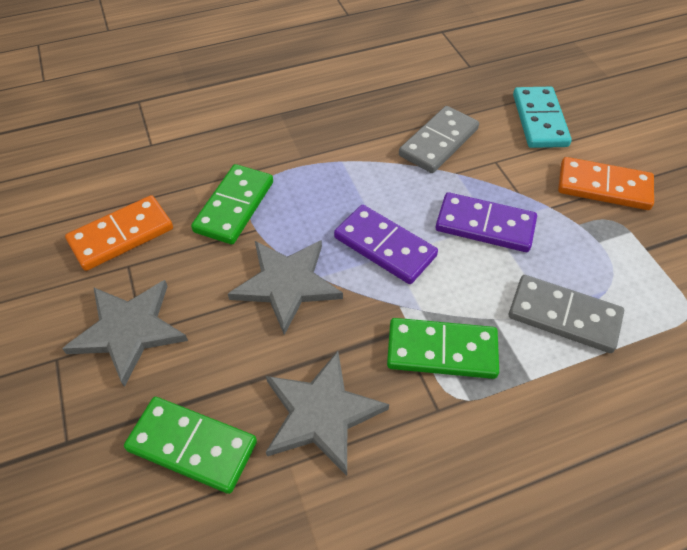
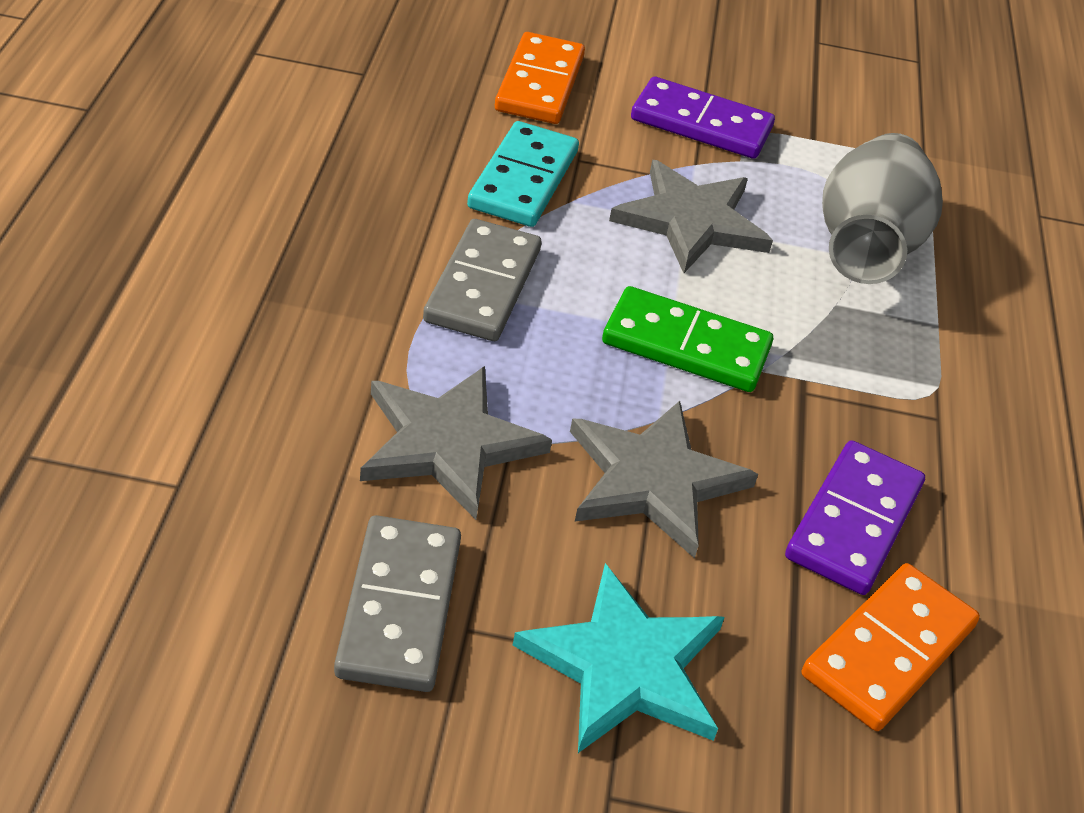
green domino: [124,397,257,494] [191,164,273,244] [387,318,499,379] = 3 -> [602,286,773,392] = 1
grey vase: none = 0 -> [822,133,943,284] = 1
turquoise star: none = 0 -> [513,563,725,753] = 1

